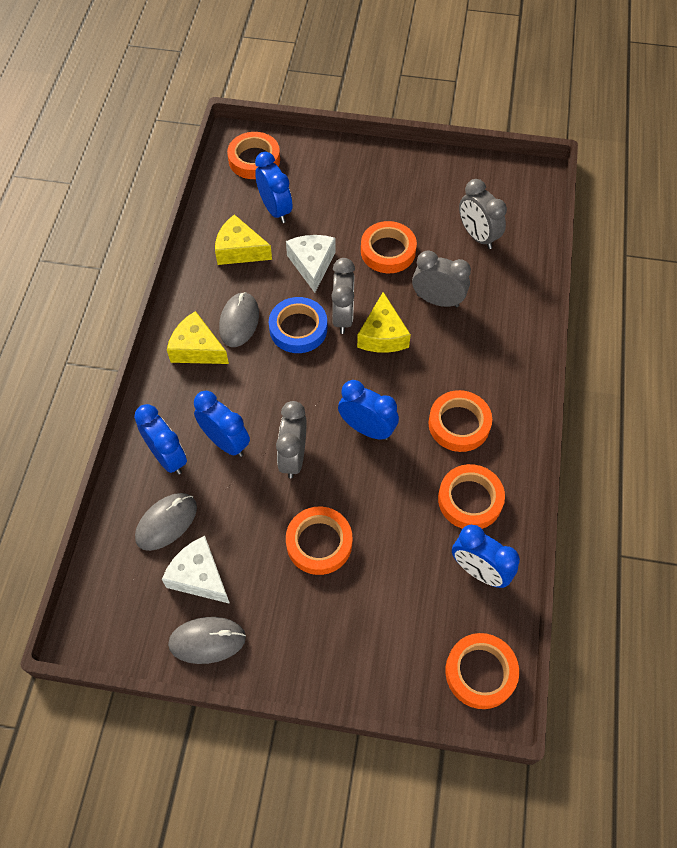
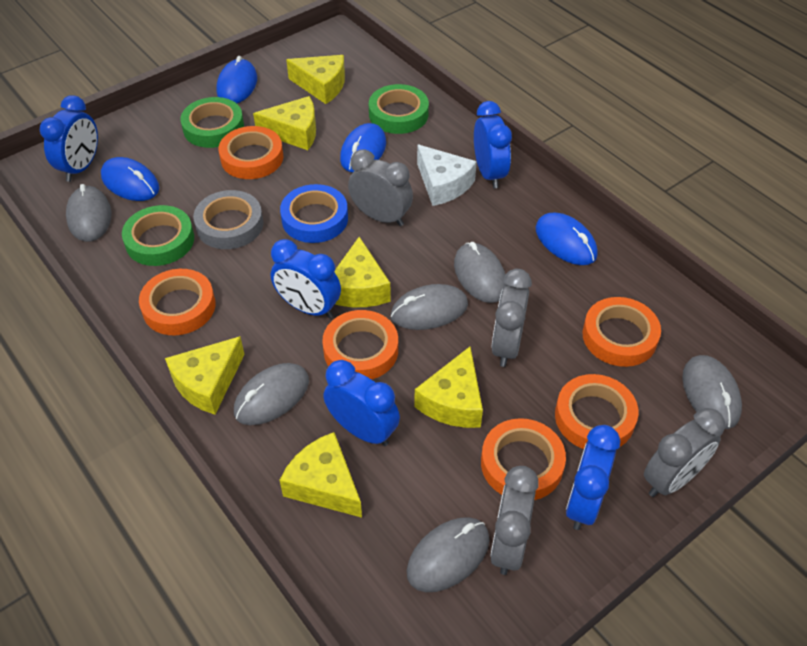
blue mouse: none = 0 -> [101,157,159,201] [216,56,257,103] [340,123,386,172] [535,213,598,265] = 4
green tape: none = 0 -> [122,205,194,266] [180,97,244,148] [369,84,429,134] = 3
grey mouse: [135,493,197,551] [168,617,246,664] [219,292,259,347] = 3 -> [66,184,111,242] [234,363,309,425] [391,284,468,330] [407,517,489,592] [454,242,505,303] [682,355,742,429] = 6
grey tape: none = 0 -> [193,190,263,249] = 1
white cheese: [162,536,230,604] [286,235,336,293] = 2 -> [417,144,477,206] = 1
yellow cheese: [167,311,229,364] [215,214,272,265] [357,292,411,353] = 3 -> [165,336,245,415] [253,96,316,150] [279,432,362,518] [286,55,345,104] [335,237,391,307] [414,347,483,428] = 6

